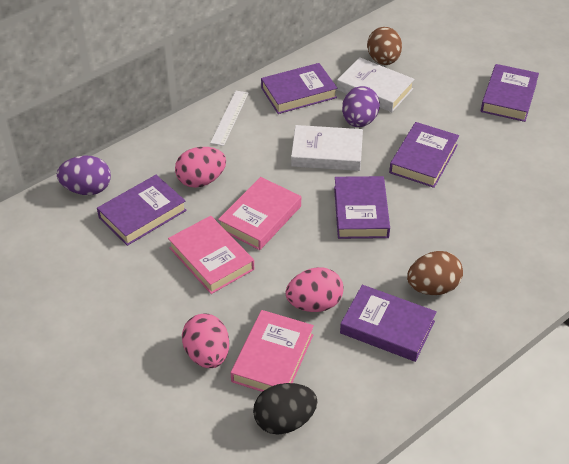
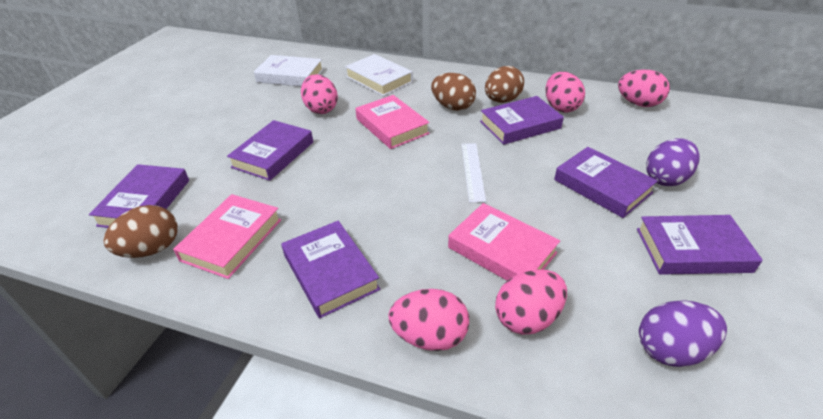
black egg: [253,383,317,435] = 1 -> none = 0
brown egg: [367,27,402,65] [407,251,463,295] = 2 -> [103,205,178,258] [431,73,476,111] [485,66,524,103] = 3
pink egg: [175,147,226,188] [182,314,229,368] [285,267,344,312] = 3 -> [301,74,338,114] [388,289,469,351] [495,269,567,335] [546,72,585,113] [618,69,670,107] = 5

